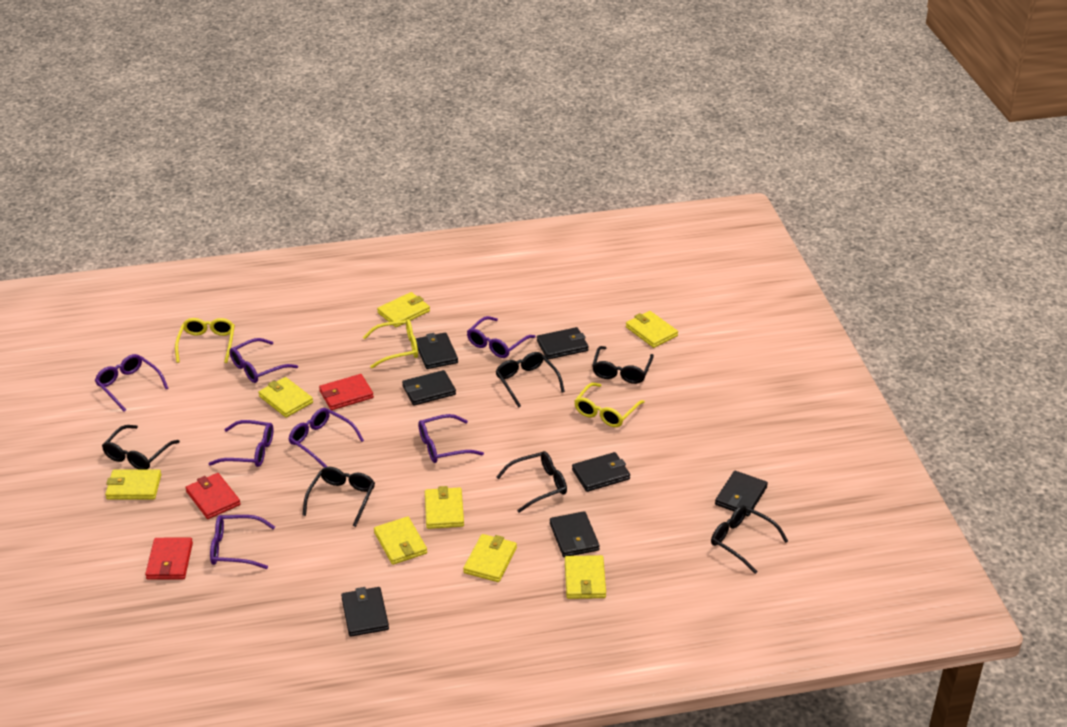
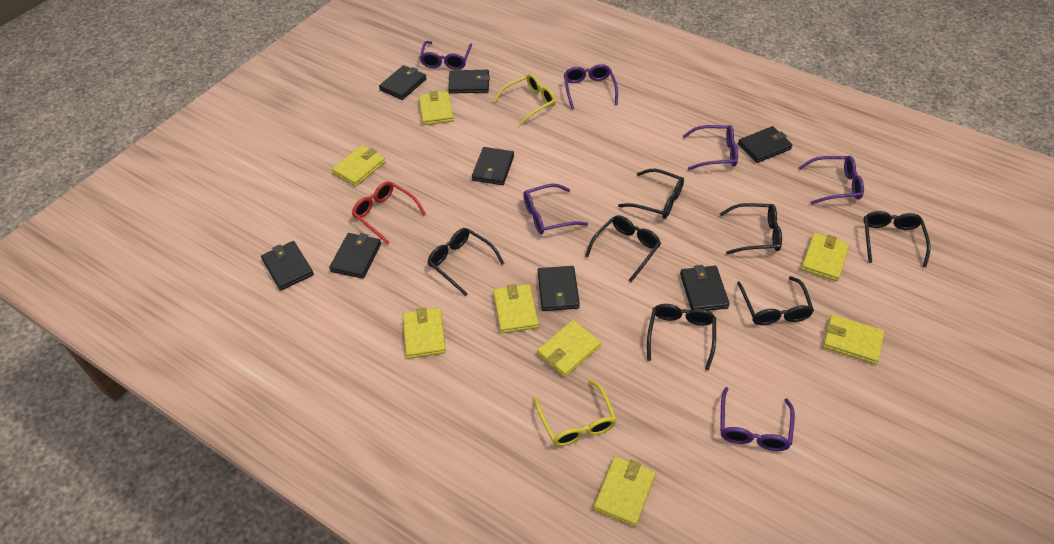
black glasses: [102,425,180,470] [303,467,375,527] [495,352,565,408] [496,451,567,513] [592,346,654,384] [711,505,788,574] = 6 -> [427,228,504,296] [585,215,661,282] [618,169,684,219] [647,304,716,371] [720,203,782,255] [737,276,814,325] [863,211,931,267] = 7
black wallet: [341,587,389,637] [402,370,456,406] [415,332,458,369] [537,327,589,360] [550,511,600,557] [572,452,630,492] [715,471,768,516] = 7 -> [261,241,314,290] [329,233,381,279] [379,65,427,100] [448,70,490,94] [472,147,514,185] [538,266,580,311] [680,265,730,311] [738,126,793,163] = 8
purple glasses: [95,354,168,412] [209,420,273,467] [210,515,275,569] [229,338,298,383] [288,408,364,468] [418,414,484,463] [467,316,535,358] = 7 -> [420,41,472,70] [523,184,588,234] [564,64,618,110] [683,125,738,170] [720,387,795,451] [798,156,864,205] = 6
red glasses: none = 0 -> [352,181,426,244] = 1
red wallet: [145,537,193,580] [185,473,241,519] [319,374,374,410] = 3 -> none = 0
yellow glasses: [175,318,235,363] [363,319,418,368] [574,383,645,427] = 3 -> [494,74,556,126] [534,379,617,446] = 2

